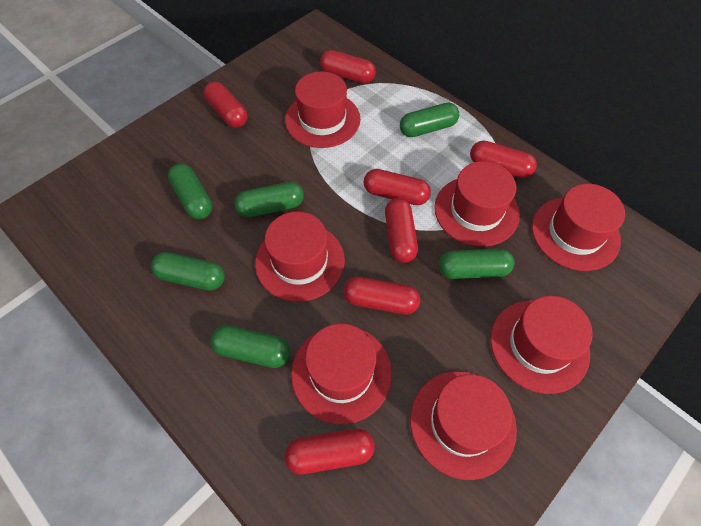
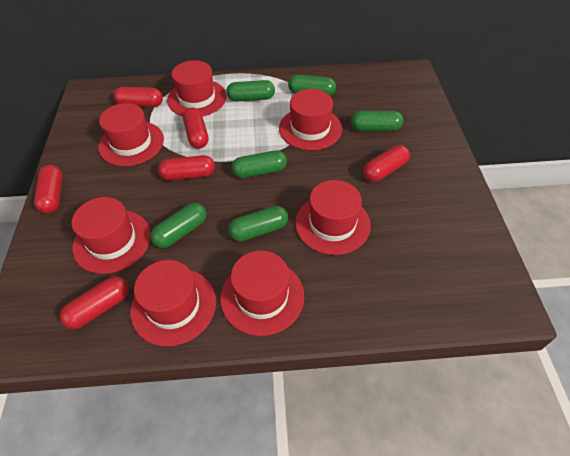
red capsule: [204,82,248,128] [285,429,375,474] [320,50,376,84] [343,277,420,315] [364,169,431,205] [385,198,418,263] [470,140,537,178] = 7 -> [34,165,63,214] [60,276,129,329] [113,87,163,107] [158,155,215,180] [183,107,208,149] [363,145,410,182] = 6

